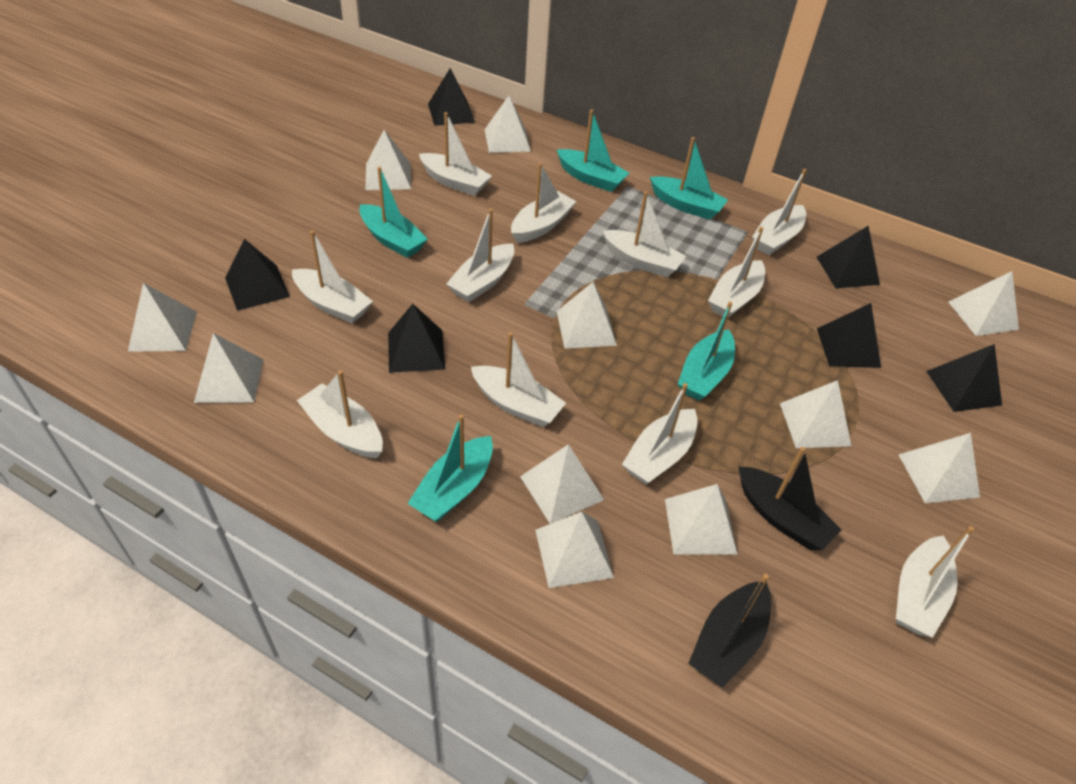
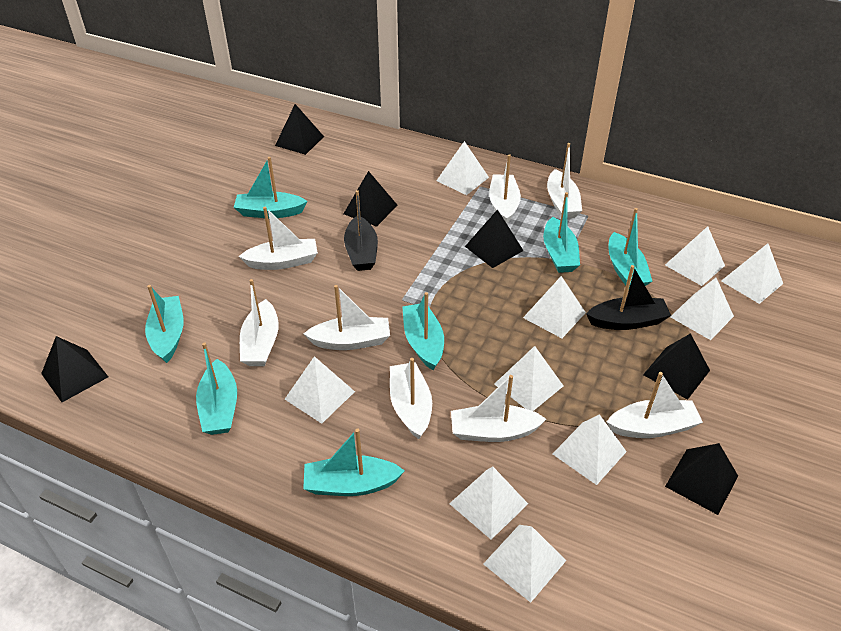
turquoise boat: [359,167,428,258] [407,414,493,522] [557,109,629,192] [650,137,728,220] [678,301,735,401] = 5 -> [145,285,184,363] [196,342,237,435] [234,157,307,218] [303,429,405,496] [402,292,444,370] [543,192,580,273] [608,208,653,288] = 7
white boat: [292,230,373,324] [297,370,383,459] [419,112,492,196] [446,208,514,302] [471,332,566,427] [511,163,577,243] [602,191,686,277] [622,383,698,484] [708,227,765,319] [752,169,806,255] [896,526,974,638] = 11 -> [239,207,318,270] [240,279,279,366] [304,285,390,350] [390,358,432,439] [451,375,546,442] [489,154,521,224] [547,143,582,219] [607,372,703,438] = 8
white pyramid: [128,283,197,352] [194,333,264,403] [366,130,411,190] [485,95,531,153] [520,444,604,524] [535,512,614,588] [557,282,617,349] [665,484,738,555] [780,380,851,448] [898,433,980,503] [948,271,1019,336] = 11 -> [285,356,355,424] [436,141,489,195] [449,467,528,540] [483,525,566,603] [494,346,563,411] [523,276,586,338] [552,414,627,485] [665,226,725,286] [670,278,734,340] [721,243,783,304] = 10

